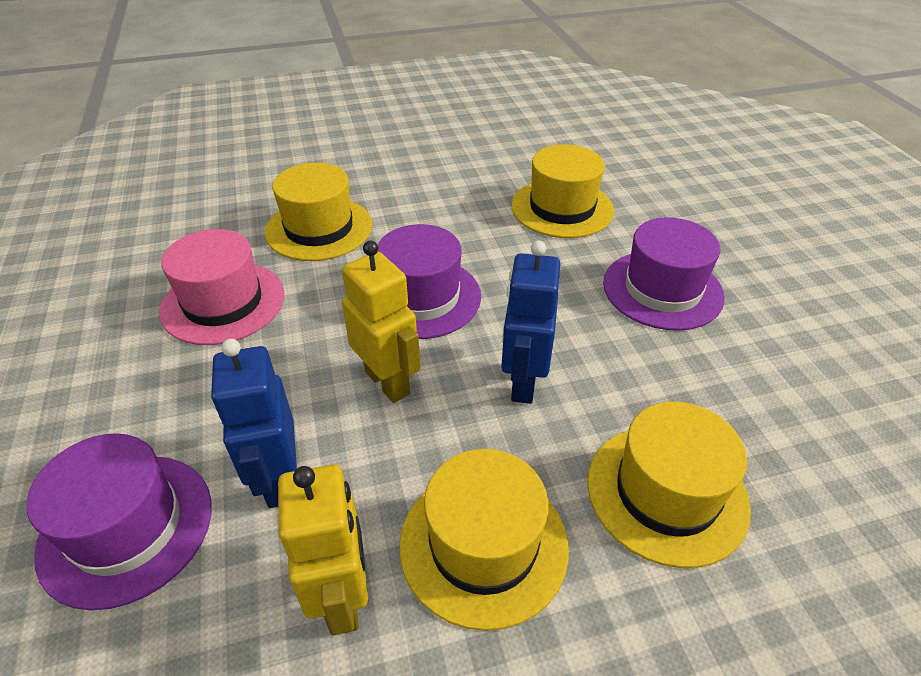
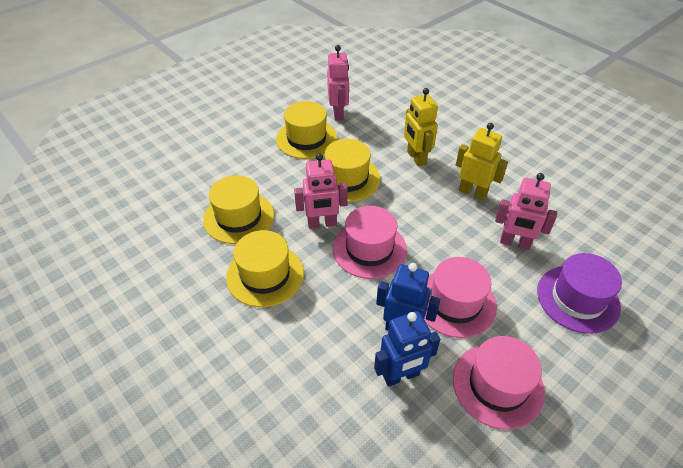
pink hat: [159,229,284,345] = 1 -> [333,206,407,279] [424,257,497,338] [453,336,545,430] = 3
pink robot: none = 0 -> [294,153,348,229] [327,45,349,121] [495,173,557,250] = 3
purple hat: [27,433,212,610] [378,224,481,339] [603,217,725,331] = 3 -> [537,253,622,334] = 1

